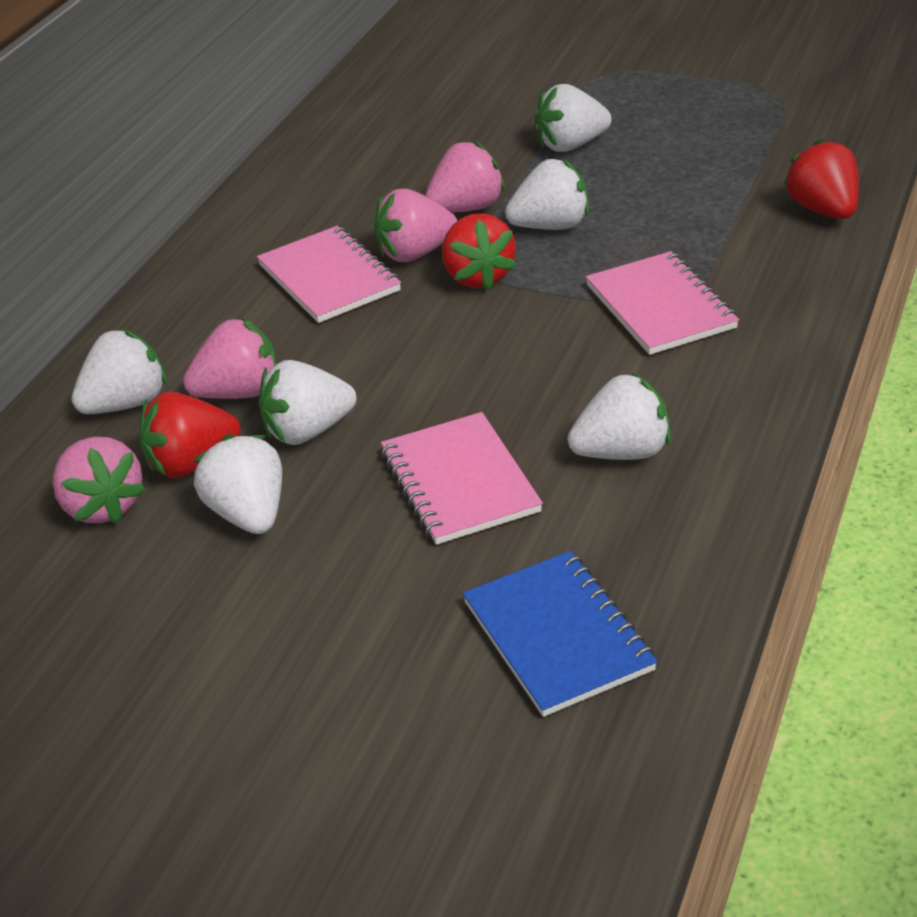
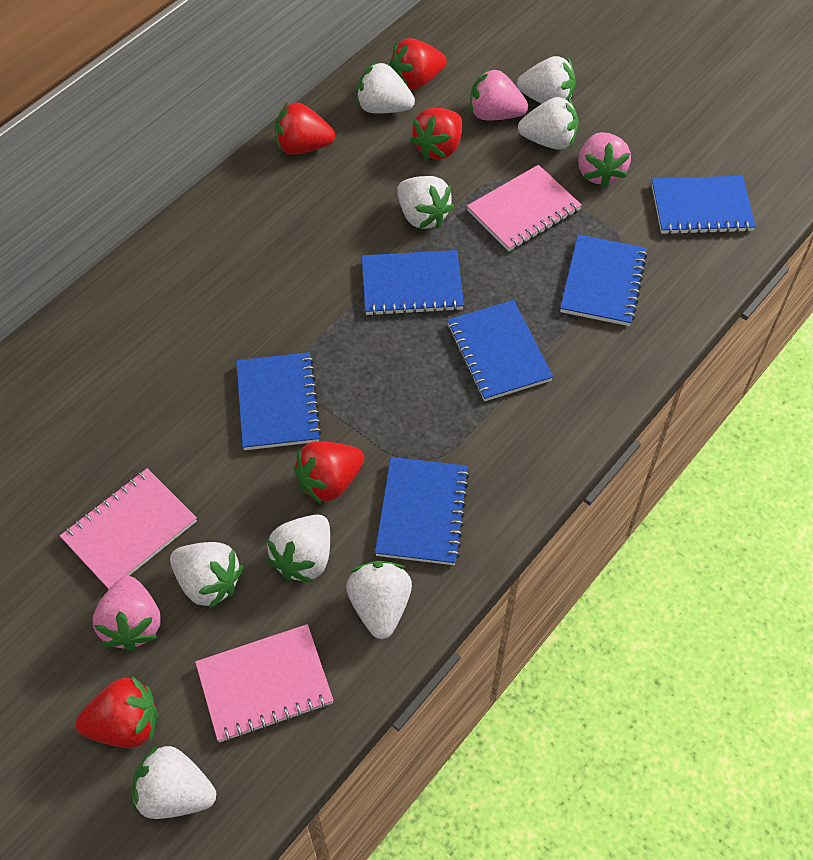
blue notebook: [463,551,658,717] = 1 -> [236,352,322,450] [362,250,464,316] [375,457,470,565] [447,300,553,401] [560,234,648,326] [651,176,756,235] = 6
pink strawberry: [53,437,146,524] [183,318,277,399] [374,189,457,262] [425,140,505,212] = 4 -> [93,576,161,651] [470,68,528,120] [578,132,631,188] = 3
red strawberry: [139,392,240,478] [442,213,516,290] [783,138,859,219] = 3 -> [75,676,158,748] [275,102,335,155] [294,441,364,504] [390,38,447,90] [410,108,462,160] = 5
white strawberry: [72,329,167,414] [194,434,282,534] [259,360,357,445] [505,159,589,230] [535,84,612,152] [567,372,670,460] = 6 -> [132,745,216,819] [170,542,243,609] [266,514,330,583] [346,561,412,639] [357,61,415,113] [397,176,454,229] [517,56,576,104] [518,97,579,150] = 8

